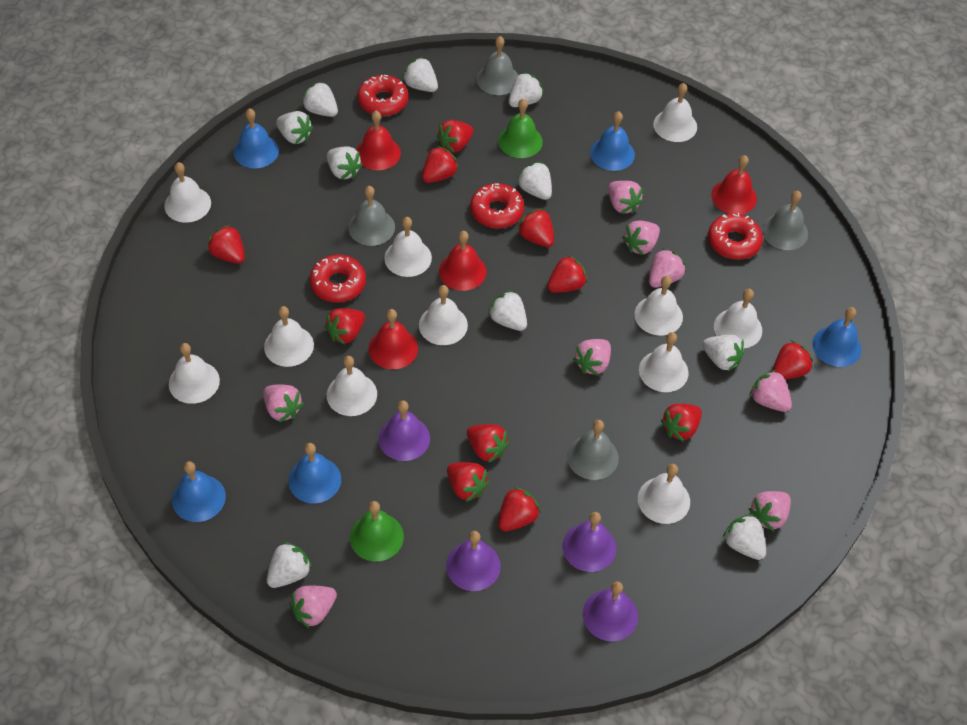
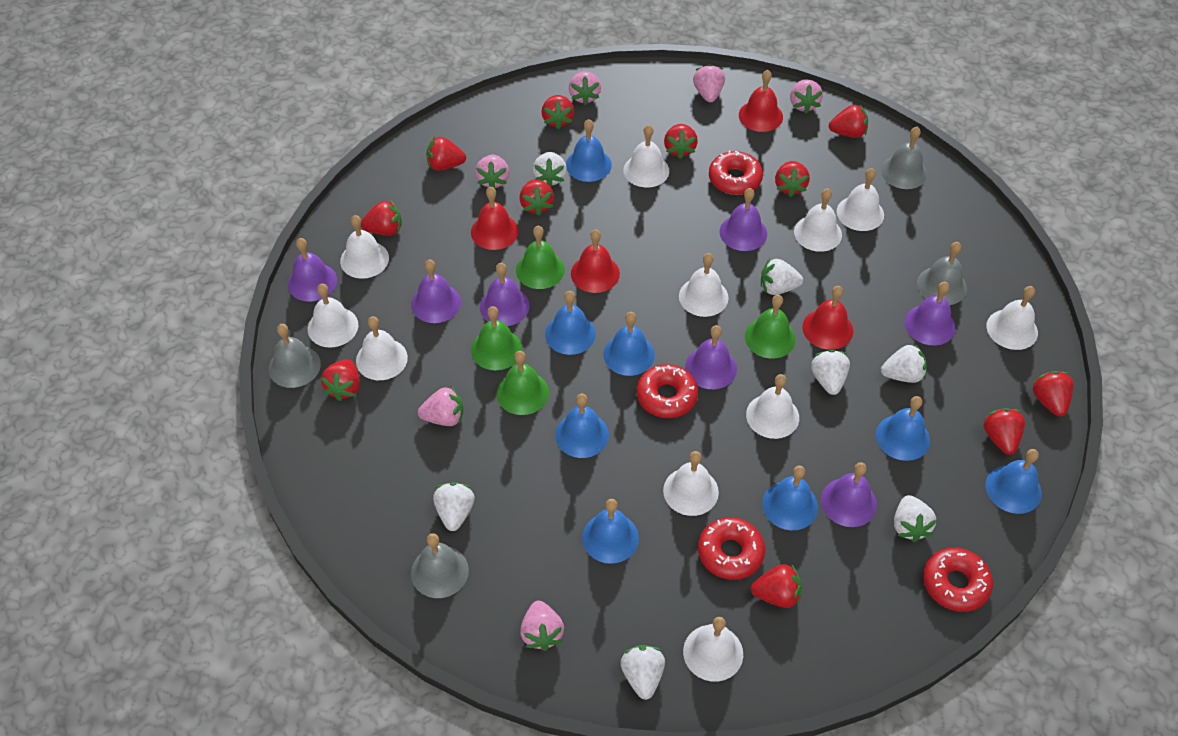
blue bell: [172,461,226,522] [234,108,279,168] [288,443,341,503] [590,111,635,171] [812,307,862,367] = 5 -> [545,291,596,355] [555,394,609,458] [566,119,612,182] [582,499,639,564] [603,312,655,376] [762,465,818,530] [876,396,930,461] [986,449,1042,514] = 8
green bell: [350,501,404,562] [498,99,543,158] = 2 -> [471,306,522,370] [497,351,549,415] [516,226,565,289] [745,295,796,358] = 4
pink strawberry: [263,384,304,422] [290,586,337,629] [573,339,611,376] [608,181,643,214] [622,220,660,255] [649,248,686,288] [749,491,791,531] [750,370,792,412] = 8 -> [418,386,463,426] [475,155,509,188] [520,601,564,651] [569,71,601,105] [693,64,725,103] [790,79,823,113] = 6
purple bell: [378,401,430,461] [446,531,501,591] [562,512,616,572] [583,581,638,641] = 4 -> [288,238,337,301] [411,259,461,323] [480,263,530,326] [685,325,737,389] [719,188,767,251] [821,462,877,527] [904,282,956,346] = 7
white strawberry: [267,542,312,588] [276,111,313,144] [302,81,338,117] [327,146,363,180] [402,57,438,92] [488,290,527,331] [508,72,544,107] [517,162,552,200] [702,335,744,371] [723,514,766,560] = 10 -> [433,482,475,531] [533,152,567,187] [620,645,665,700] [761,259,803,295] [811,350,850,395] [881,344,927,383] [894,495,937,542] = 7

